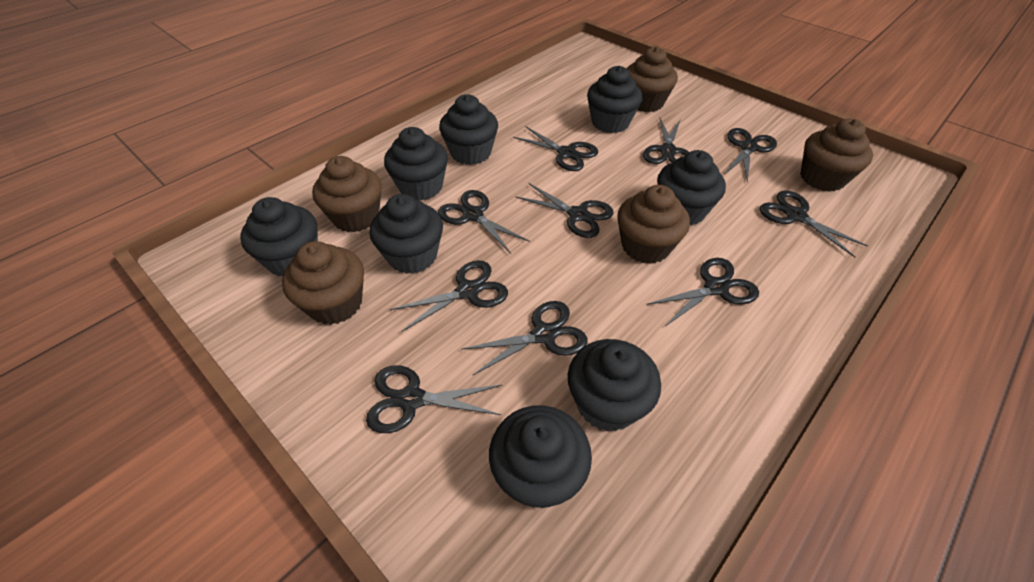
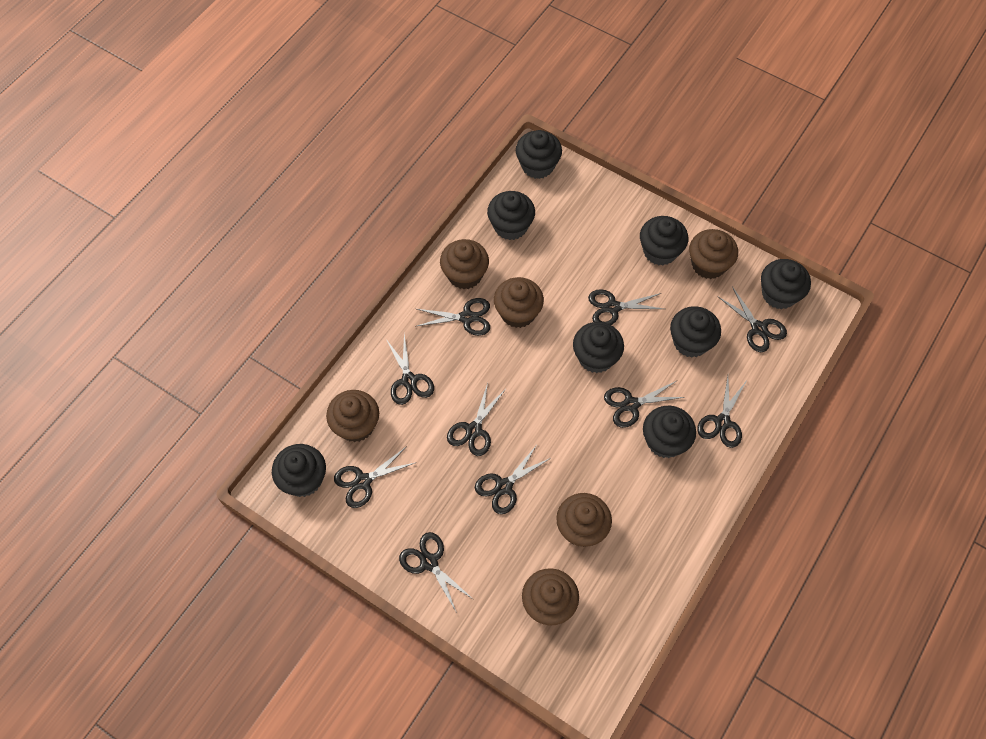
brown cupcake: [282,241,364,325] [312,156,382,233] [617,185,690,264] [627,47,678,112] [800,119,873,192] = 5 -> [326,390,379,442] [440,239,489,289] [494,277,544,328] [522,568,579,625] [556,493,612,547] [689,229,738,279] = 6

